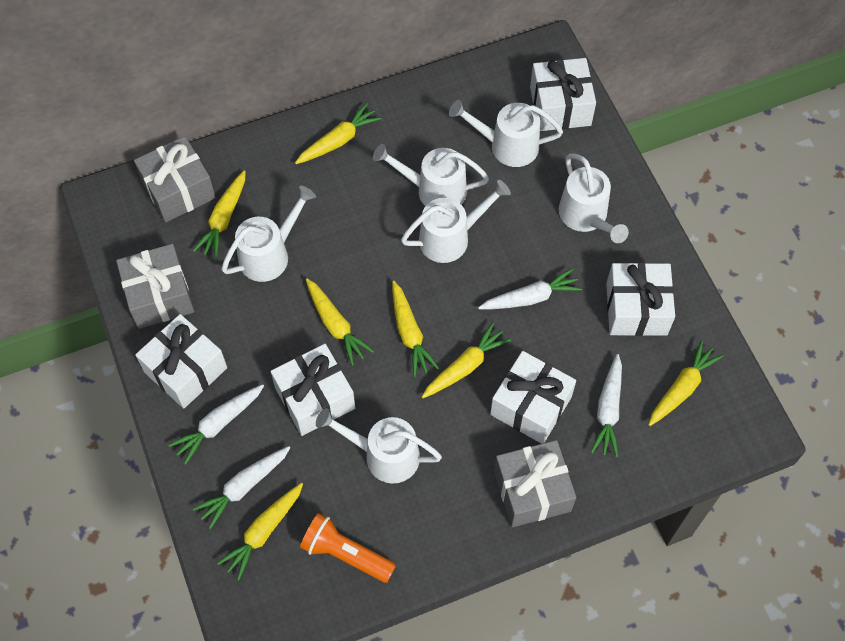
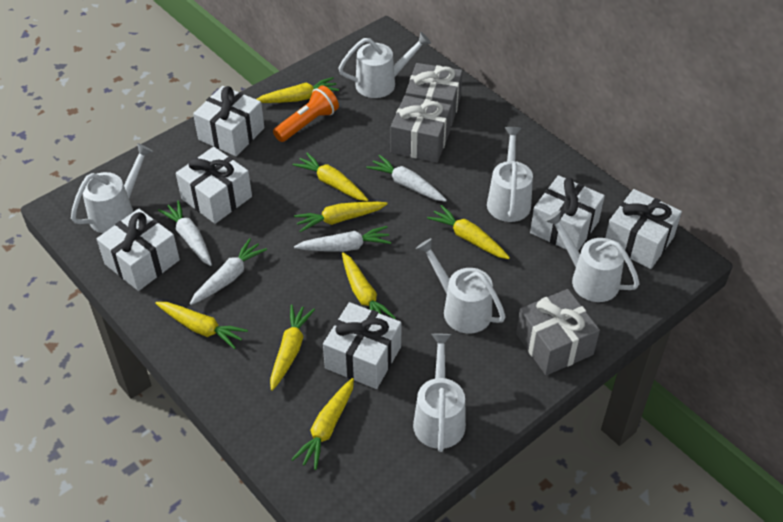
white gift: [135,314,227,409] [270,344,355,436] [490,351,576,444] [530,58,596,131] [606,262,675,336] = 5 -> [96,209,180,291] [176,147,252,224] [193,86,264,156] [323,302,402,389] [530,175,605,251] [605,189,682,269] = 6
yellow carrot: [193,170,245,258] [217,483,303,580] [295,103,382,164] [306,278,374,366] [392,281,439,377] [422,322,511,398] [649,340,724,426] = 7 -> [155,302,248,349] [256,77,339,103] [270,304,315,391] [291,378,354,470] [293,153,368,201] [294,202,388,232] [342,252,396,319] [427,205,510,259] = 8

